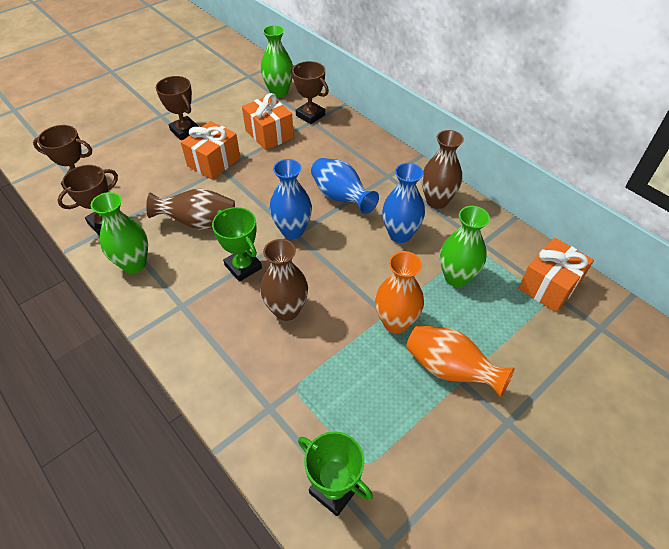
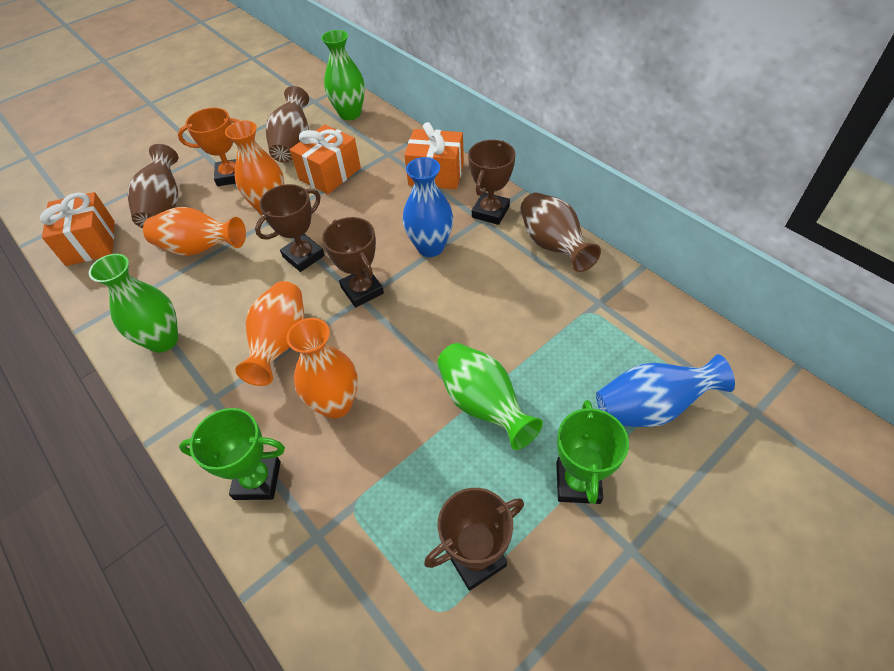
blue vase: [269,159,312,239] [311,158,379,214] [382,163,425,243] = 3 -> [403,157,453,257] [596,354,735,427] = 2
orange trophy: none = 0 -> [178,108,240,186] = 1
orange vase: [375,251,424,333] [406,325,515,398] = 2 -> [143,207,246,256] [225,120,285,215] [235,281,304,386] [286,318,358,419] = 4

